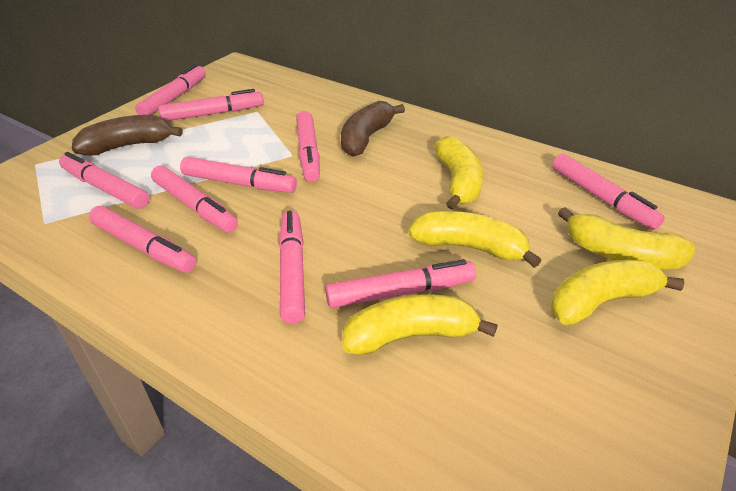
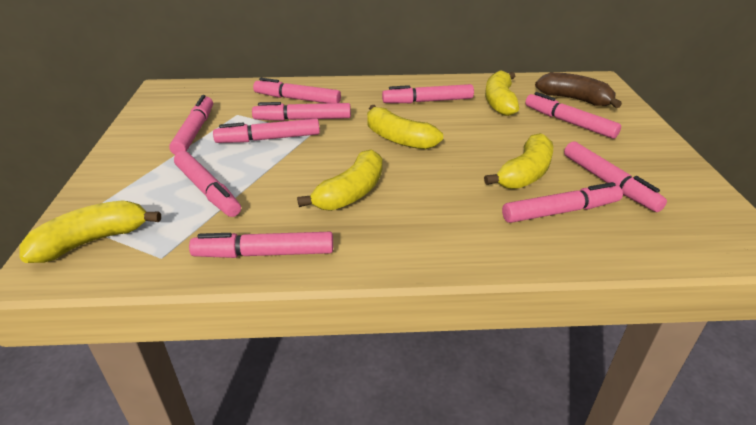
brown banana: [72,115,183,156] [341,101,405,157] = 2 -> [535,72,622,108] = 1

